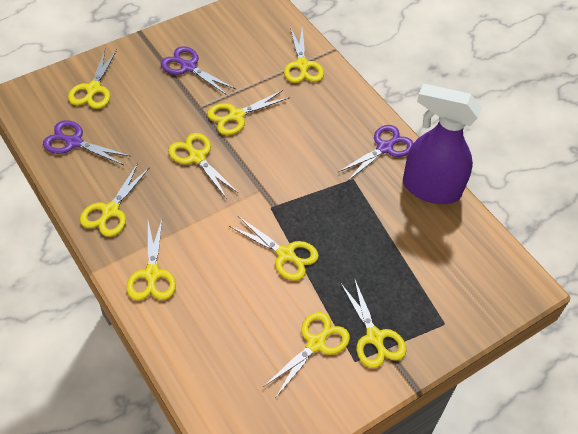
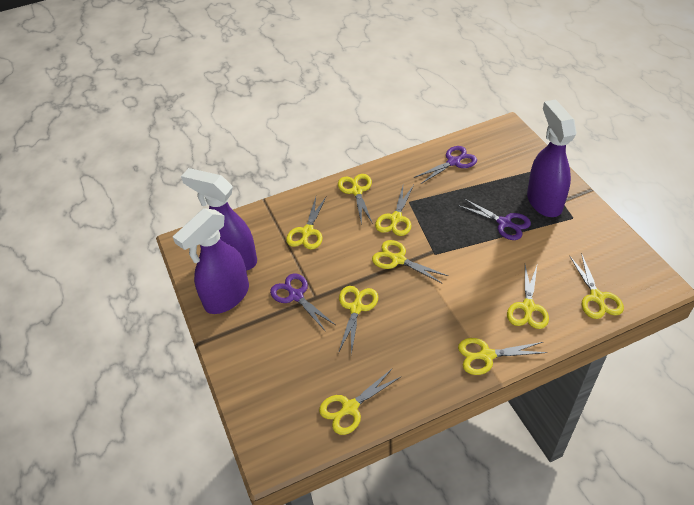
purple spray bottle: [403,84,481,204] = 1 -> [173,208,249,314] [181,168,257,271] [527,99,577,217] = 3

